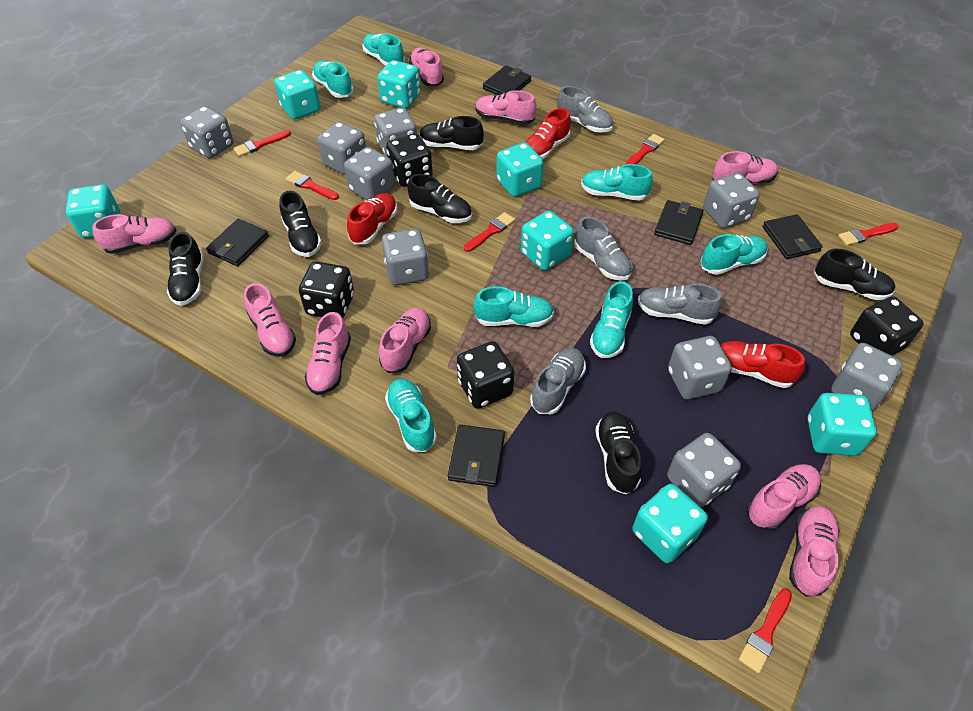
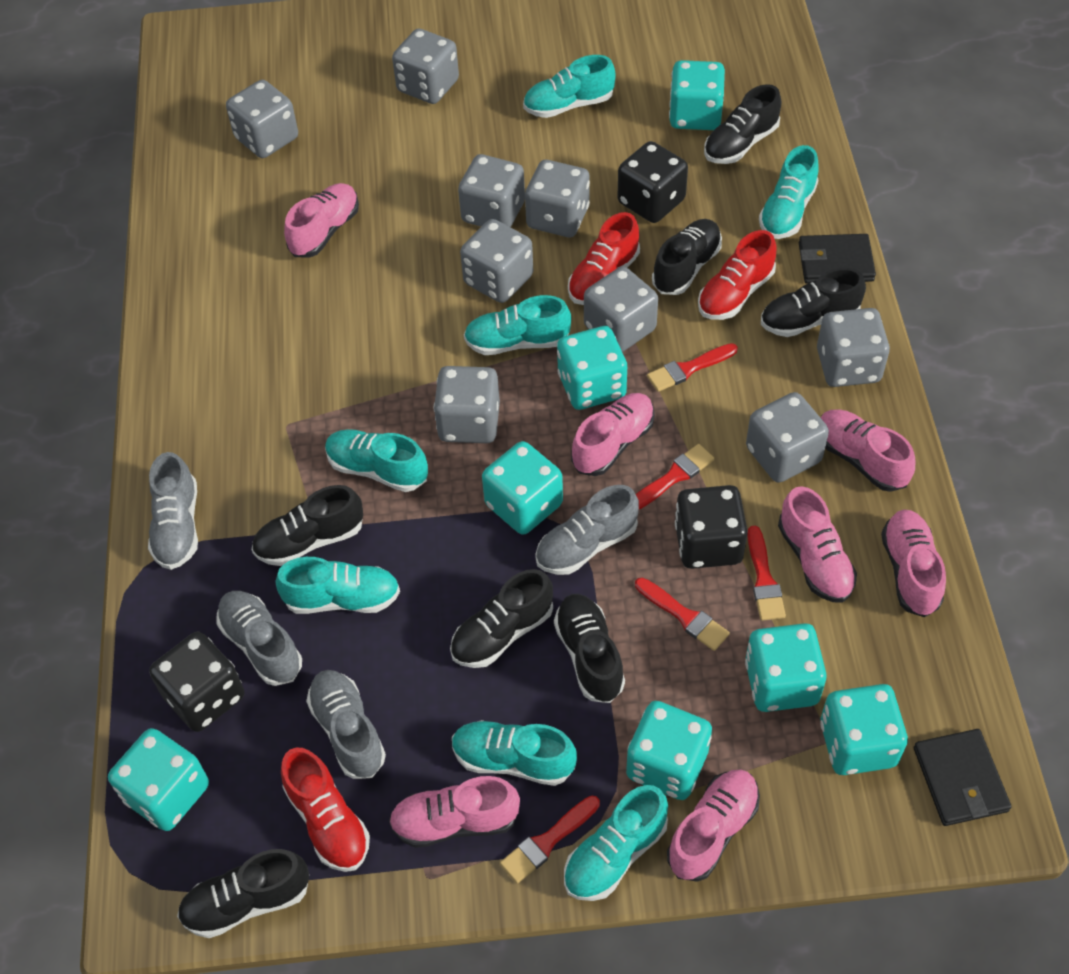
black dice: [299,262,354,318] [386,133,433,187] [457,341,514,409] [850,296,924,356] = 4 -> [149,632,245,732] [617,141,688,223] [675,485,748,569] = 3
black shoe: [167,232,204,306] [279,191,322,257] [407,174,472,223] [420,116,484,150] [595,411,642,494] [814,249,895,300] = 6 -> [177,849,309,938] [252,485,363,566] [450,569,553,668] [554,594,625,703] [652,219,722,295] [704,84,782,164] [761,268,866,337] = 7
black wallet: [206,219,269,266] [448,425,505,487] [483,65,531,95] [654,200,704,245] [762,214,823,259] = 5 -> [799,234,876,284] [914,729,1012,826] = 2
pink shoe: [92,214,177,254] [244,283,296,357] [305,312,351,395] [379,308,431,373] [409,47,444,86] [476,90,537,125] [713,151,778,184] [746,464,821,531] [789,506,840,597] = 9 -> [284,183,359,258] [389,776,520,848] [571,393,655,476] [667,770,760,882] [778,486,857,603] [821,409,916,492] [881,509,946,617] = 7
red brush: [233,130,291,157] [286,171,339,200] [464,212,515,252] [625,134,665,165] [739,588,792,673] [838,223,899,246] = 6 -> [500,795,600,884] [635,578,730,651] [636,444,714,509] [647,343,738,392] [747,526,786,621] = 5

